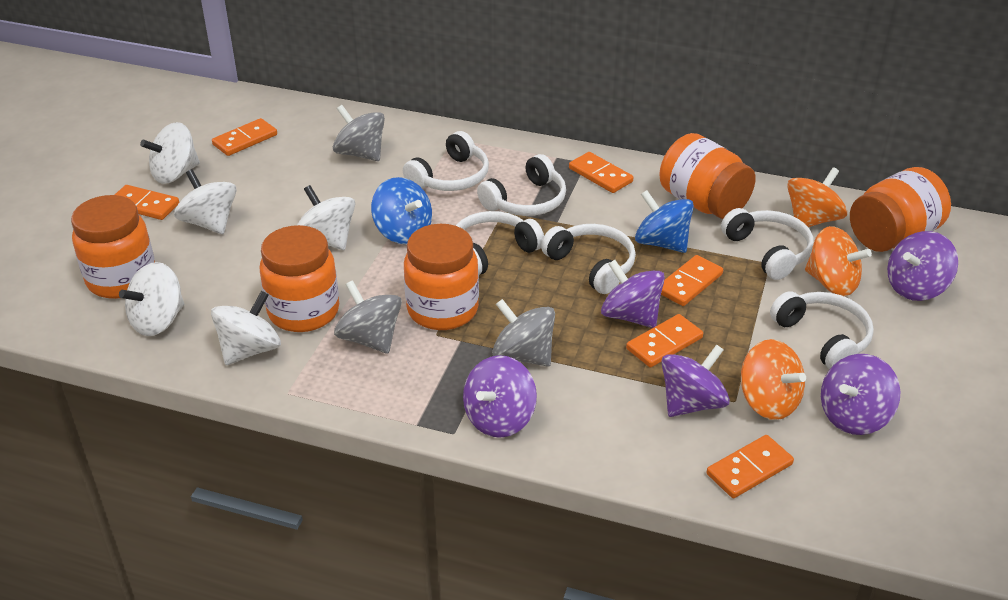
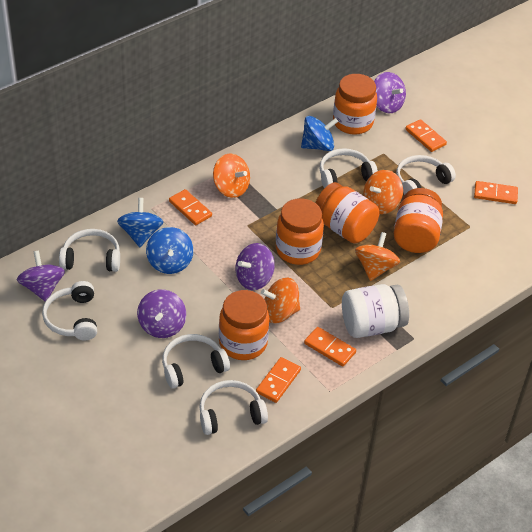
blue spinning top: [371,177,432,244] [635,190,694,253] = 2 -> [117,198,163,247] [146,227,194,274] [301,116,338,151] = 3
grey spinning top: [333,105,385,161] [334,280,402,354] [492,299,555,367] = 3 -> none = 0
orange domino: [115,185,179,220] [212,118,277,156] [569,152,633,193] [626,314,703,367] [661,255,723,306] [706,435,794,498] = 6 -> [169,189,212,225] [256,357,301,403] [304,327,356,367] [405,119,447,152] [474,181,518,204] = 5
orange spinning top: [741,339,806,420] [787,167,847,227] [805,226,872,296] = 3 -> [213,154,250,198] [261,278,300,323] [355,232,400,281] [363,170,403,214] = 4
purple spinning top: [463,355,537,438] [601,260,665,328] [661,344,730,417] [821,354,900,435] [887,231,958,301] = 5 -> [17,250,65,301] [137,289,186,338] [236,243,275,290] [374,72,406,113] = 4
white jar: none = 0 -> [342,284,409,338] = 1
white spinning top: [119,262,184,336] [140,122,200,184] [174,169,237,234] [211,291,281,365] [297,185,355,250] = 5 -> none = 0

